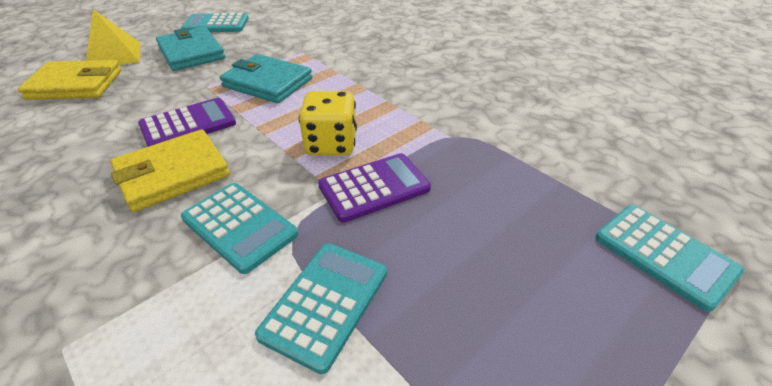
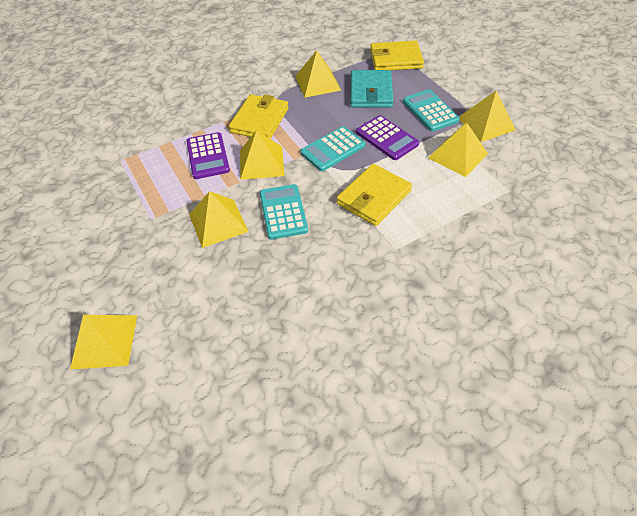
turquoise calculator: [181,13,249,32] [181,183,298,274] [255,243,387,374] [595,205,744,312] = 4 -> [260,184,308,240] [300,126,365,171] [403,89,460,131] = 3
turquoise wallet: [156,27,225,71] [220,54,312,103] = 2 -> [350,70,393,108] = 1
yellow dice: [299,91,357,155] = 1 -> none = 0
yellow pyramid: [86,9,140,65] = 1 -> [70,315,137,369] [189,191,249,248] [240,130,284,180] [295,51,341,98] [428,122,488,177] [459,91,516,142] = 6
yellow wallet: [18,60,121,100] [111,129,230,212] = 2 -> [229,94,289,139] [337,164,412,226] [370,41,424,70] = 3

